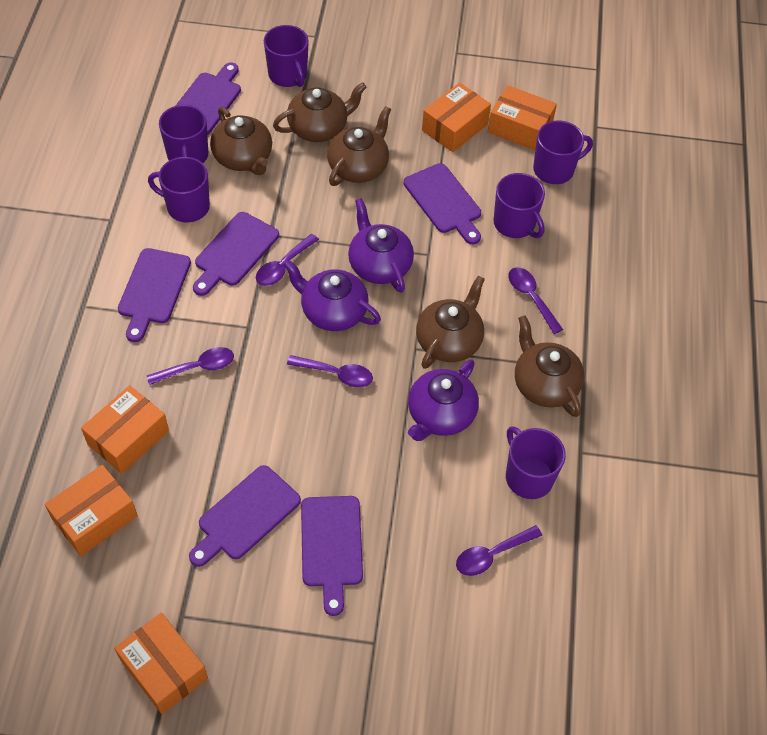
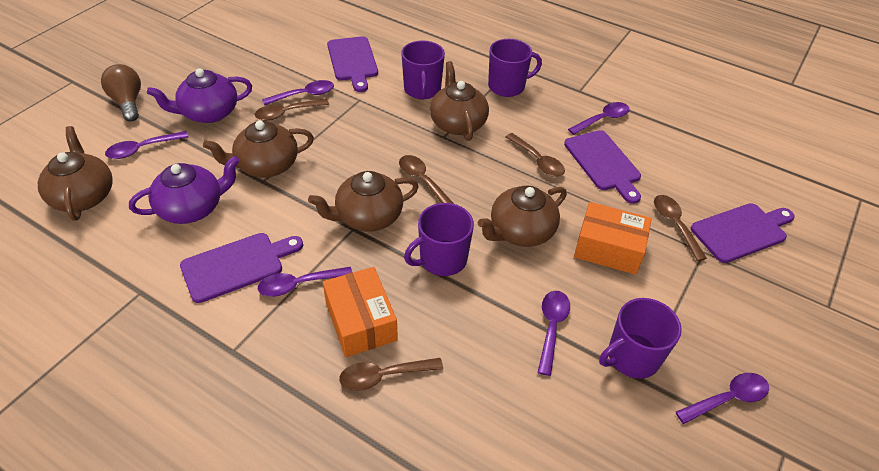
brown light bulb: none = 0 -> [101,64,141,122] = 1
brown spoon: none = 0 -> [255,99,329,121] [339,358,443,391] [399,155,454,204] [506,133,565,177] [654,195,707,261] = 5
orange box: [45,465,138,556] [81,385,169,474] [114,613,208,715] [422,83,491,152] [488,85,557,150] = 5 -> [323,267,398,357] [574,202,652,275] = 2
purple cutting board: [118,248,191,342] [175,62,241,135] [189,465,301,567] [193,212,279,296] [301,496,363,616] [404,163,481,244] = 6 -> [180,233,303,303] [327,36,378,92] [564,130,641,204] [691,203,795,263] = 4
purple mug: [148,157,210,222] [159,105,208,163] [264,25,309,87] [493,173,545,238] [506,426,566,499] [533,120,593,184] = 6 -> [401,40,445,99] [404,203,474,276] [488,39,542,97] [599,298,682,379] = 4
purple spoon: [147,347,234,385] [256,234,319,286] [287,355,373,388] [456,525,542,576] [508,267,563,334] = 5 -> [105,131,189,159] [258,267,352,297] [262,80,334,105] [538,291,570,376] [568,102,630,135] [676,373,769,424] = 6
purple teapot: [283,259,381,331] [348,198,414,293] [408,360,479,441] = 3 -> [129,156,240,224] [147,68,252,123] = 2

